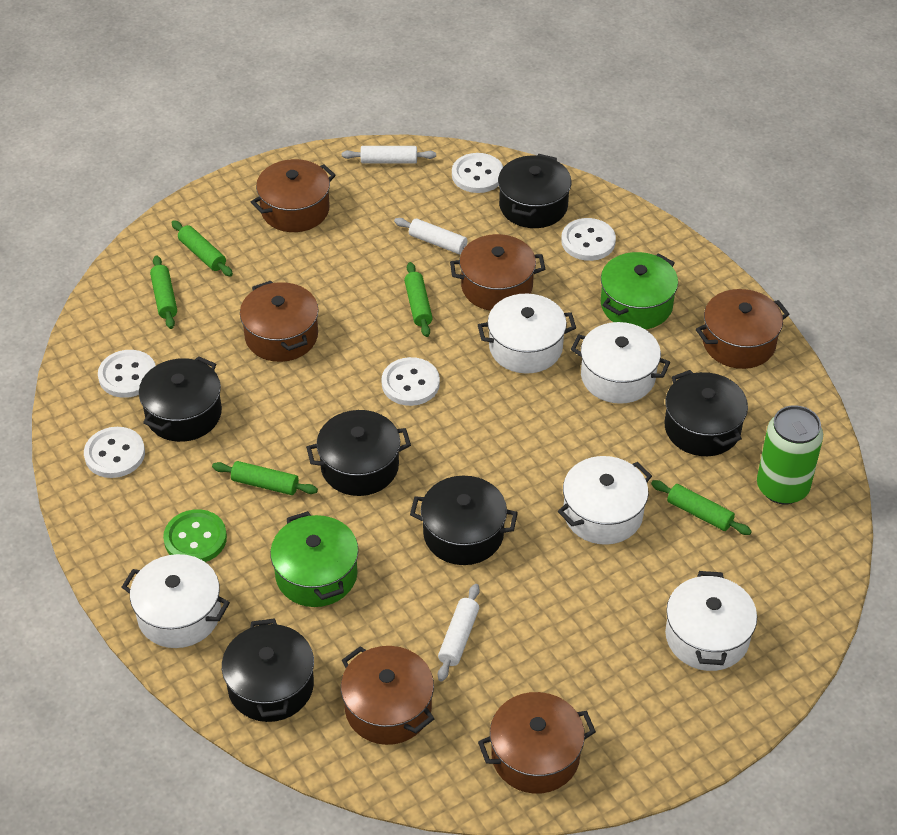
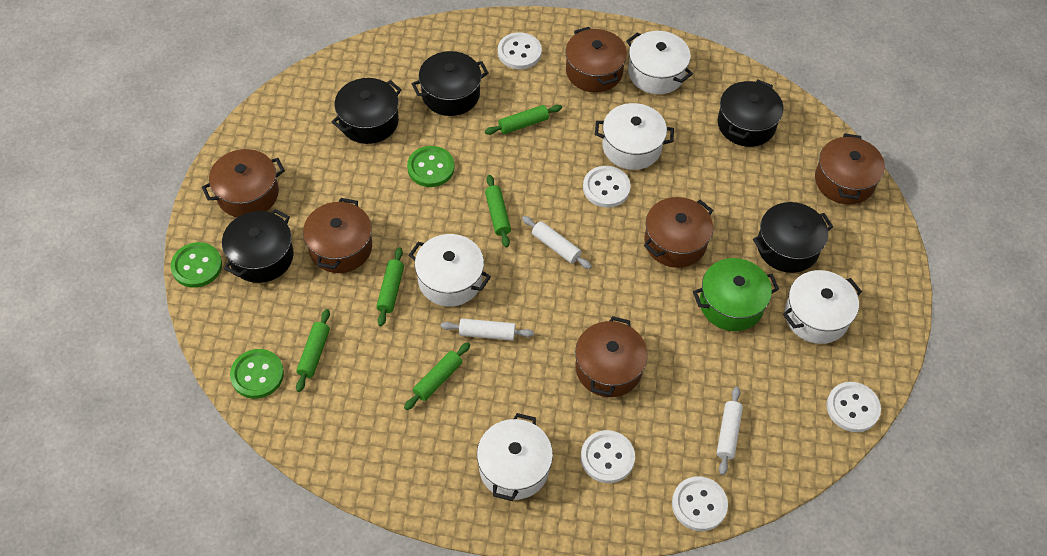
black pot: [139,356,222,442] [222,618,314,722] [306,410,411,496] [410,476,518,565] [498,154,571,228] [665,370,748,456] = 6 -> [222,209,294,283] [332,78,402,144] [411,51,489,116] [718,80,784,147] [753,202,833,273] = 5
green button: [163,509,227,562] = 1 -> [171,242,222,288] [230,349,284,399] [407,146,455,187] = 3
green can: [757,405,823,504] = 1 -> none = 0
green pot: [270,511,358,607] [601,252,678,329] = 2 -> [693,258,779,331] = 1

